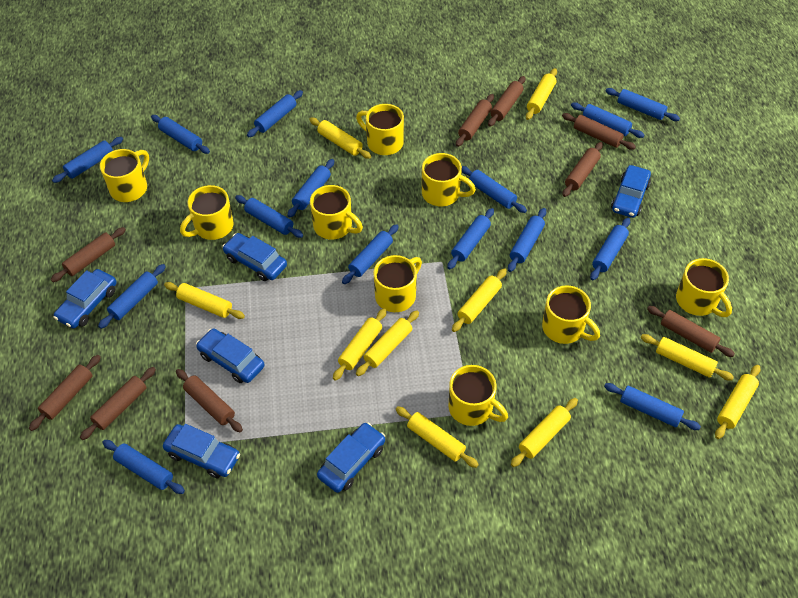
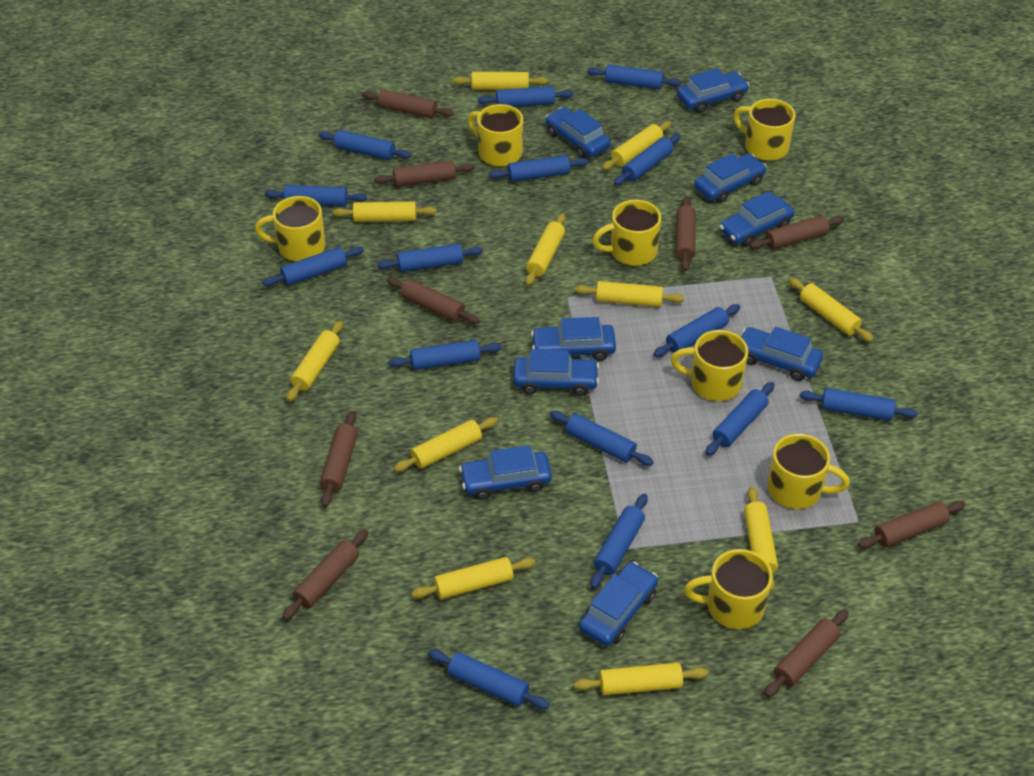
blue car: [54,269,117,329] [163,424,240,478] [196,329,265,383] [222,233,287,281] [317,423,385,493] [611,165,651,218] = 6 -> [459,445,552,500] [513,349,599,396] [531,317,616,361] [545,107,611,158] [579,562,658,646] [677,68,749,113] [694,153,767,203] [719,191,794,247] [741,327,823,381] = 9
yellow mug: [100,149,149,202] [180,185,234,240] [310,185,363,239] [356,104,404,155] [373,255,422,312] [422,153,476,206] [448,365,508,426] [542,286,600,344] [676,258,732,317] = 9 -> [255,196,325,261] [467,104,523,166] [592,200,661,266] [671,330,748,401] [684,549,773,629] [733,99,795,161] [767,434,850,509] = 7
yellow rolling pin: [164,282,245,319] [309,118,371,159] [333,308,387,381] [356,310,419,376] [396,406,479,468] [452,268,507,332] [511,398,578,467] [526,68,557,120] [641,334,734,380] [715,365,760,439] = 10 -> [287,321,343,402] [333,201,437,222] [394,417,498,472] [411,557,535,599] [453,72,548,90] [525,214,566,286] [574,663,708,695] [575,281,684,307] [602,121,671,170] [744,487,778,592] [789,277,874,342] = 11

